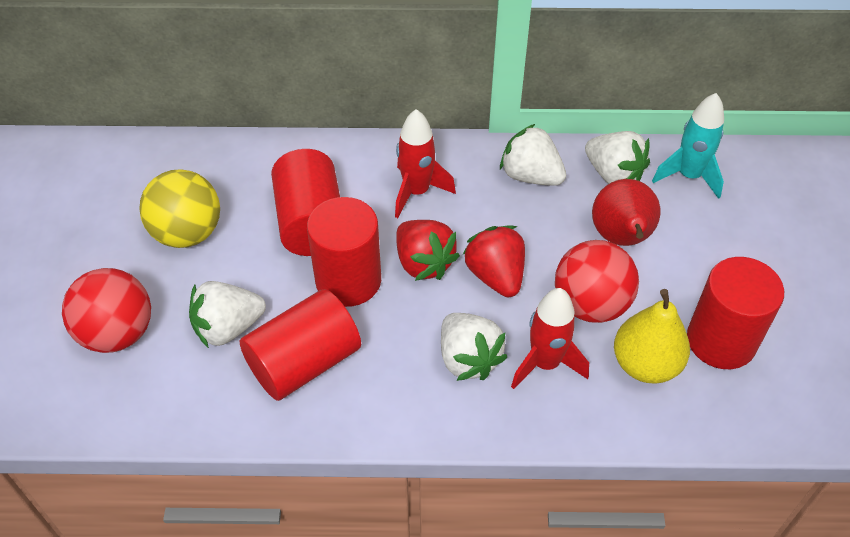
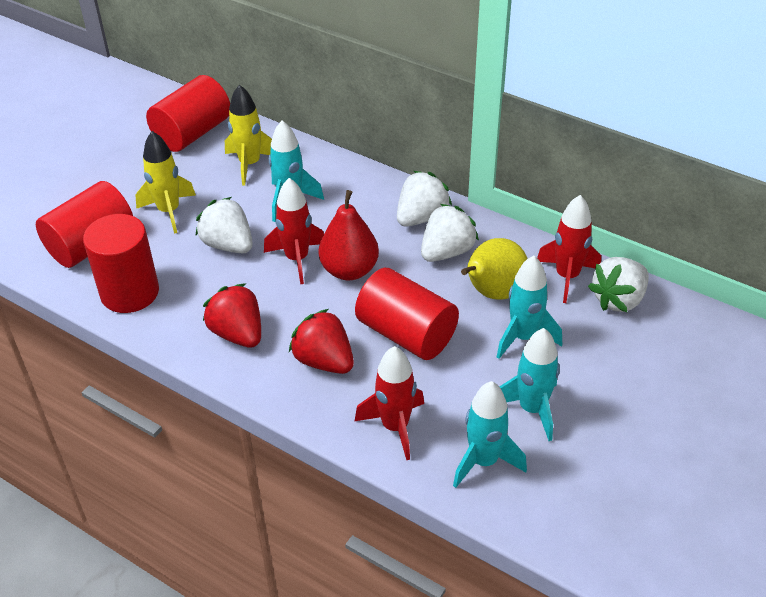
red ball: [62,268,151,353] [555,240,639,323] = 2 -> none = 0
red rocket: [395,109,456,218] [511,288,589,389] = 2 -> [264,178,324,284] [354,346,424,460] [537,195,601,303] = 3
turquoise rocket: [652,93,724,199] = 1 -> [269,120,324,222] [453,381,527,488] [497,256,562,359] [499,328,560,441] = 4
yellow ball: [139,169,220,248] = 1 -> none = 0
yellow rocket: none = 0 -> [135,131,196,234] [225,85,272,186] = 2

